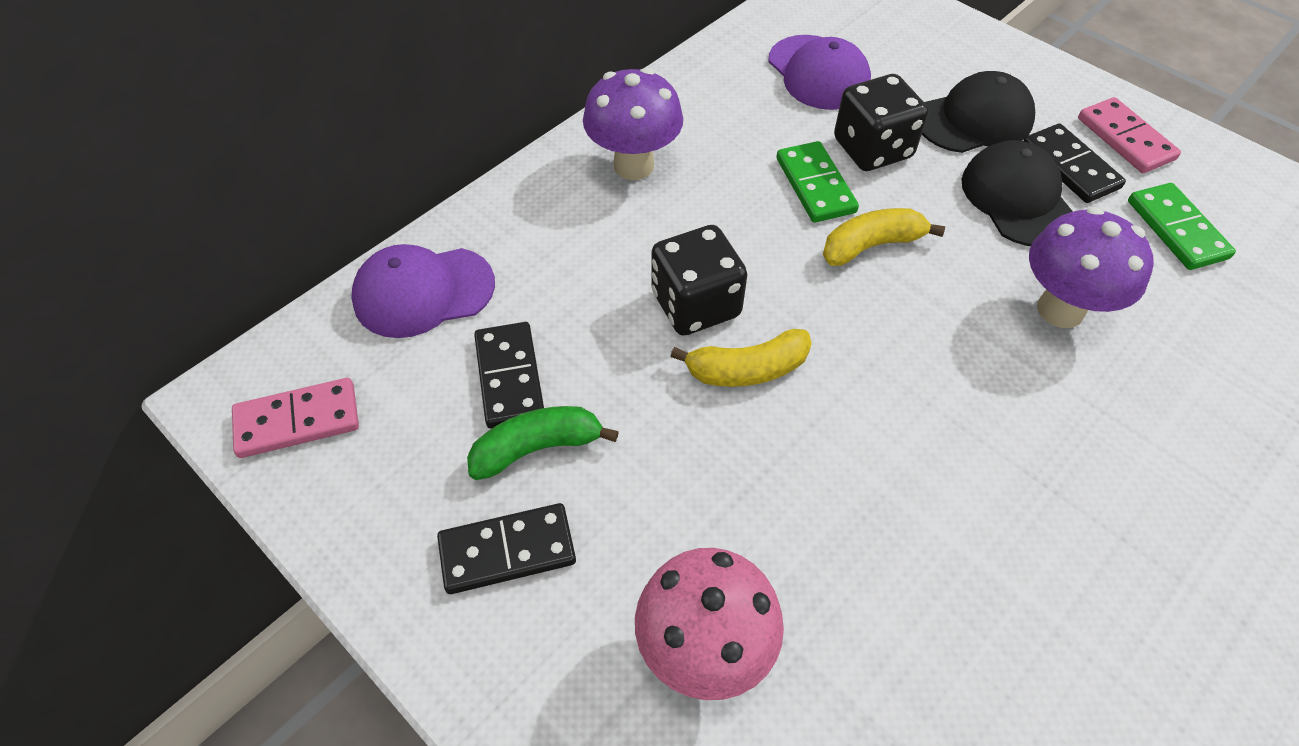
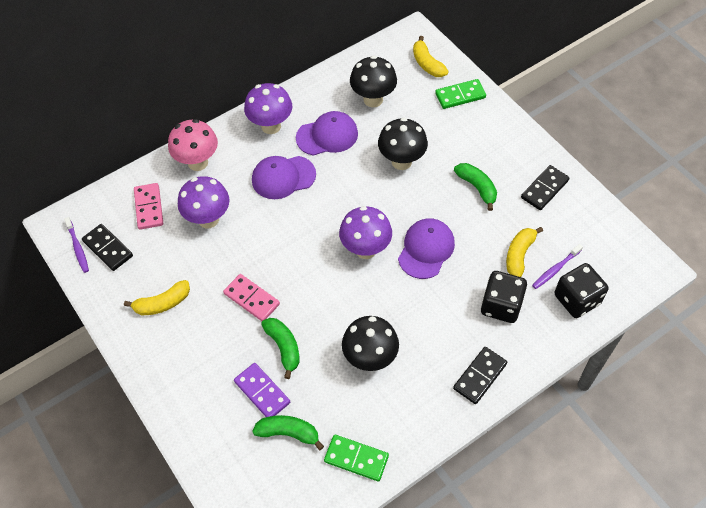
black cap: [922,71,1035,153] [961,140,1073,246] = 2 -> none = 0
black mushroom: none = 0 -> [342,316,399,371] [350,55,397,107] [378,118,428,170] = 3
green banana: [467,406,619,480] = 1 -> [252,415,324,450] [261,318,300,379] [454,163,497,211] = 3
purple cap: [351,244,495,338] [768,35,871,110] = 2 -> [252,156,316,199] [296,111,358,156] [398,218,455,279] = 3
purple domino: none = 0 -> [234,363,290,417] = 1
purple mushroom: [583,68,683,180] [1029,207,1154,328] = 2 -> [178,176,230,228] [244,83,292,134] [339,206,392,259] = 3
purple toothbrush: none = 0 -> [64,217,89,273] [532,244,583,289] = 2
yellow banana: [670,329,812,387] [823,208,945,266] = 2 -> [124,280,190,315] [413,36,449,77] [506,227,543,277] = 3

